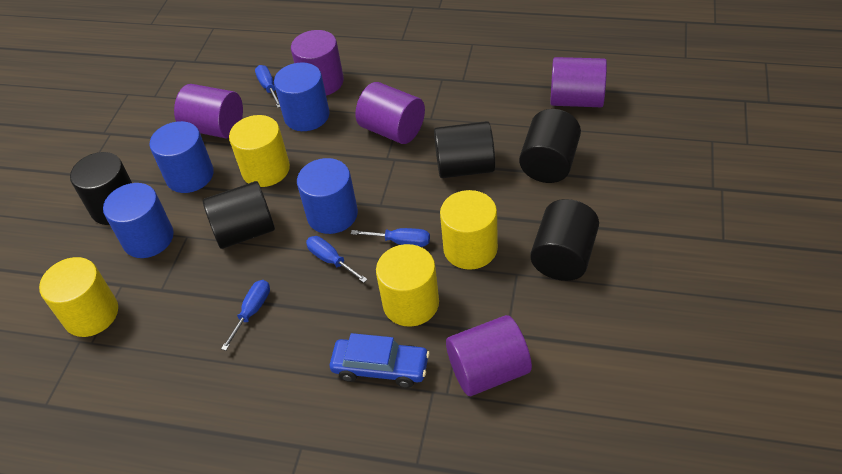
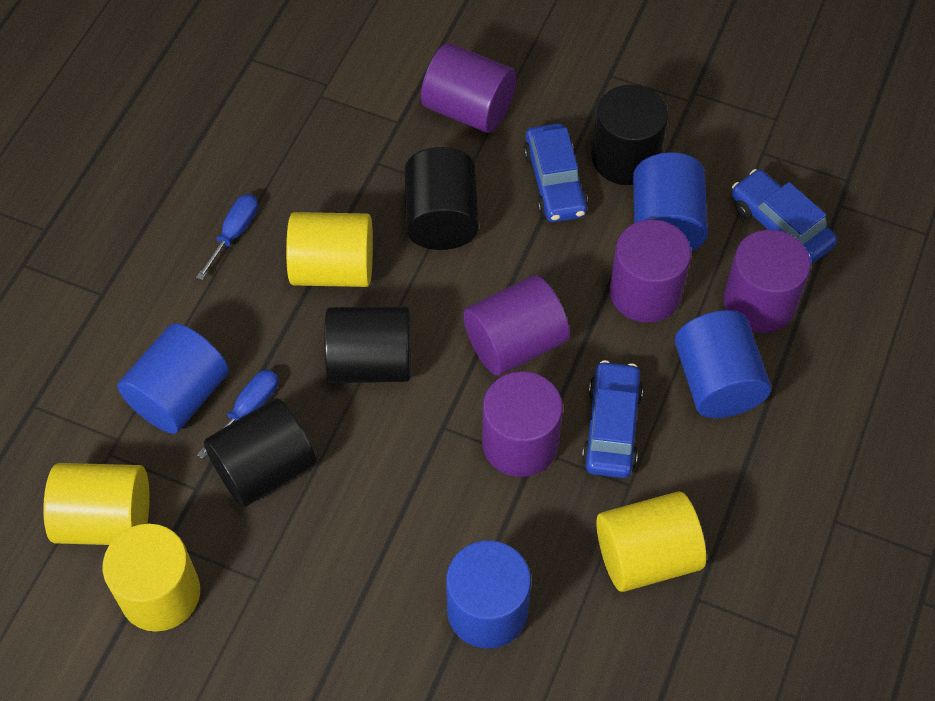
black cylinder: [70,152,132,225] [203,181,275,249] [434,121,495,178] [519,109,581,183] [530,199,599,281] = 5 -> [204,398,316,507] [324,306,411,383] [404,147,479,250] [592,85,668,185] = 4
blue car: [330,333,430,388] = 1 -> [524,123,588,222] [582,360,643,478] [732,169,837,264] = 3
blue screwdriver: [221,280,270,351] [255,65,280,108] [306,236,368,283] [351,228,430,247] = 4 -> [196,194,258,280] [197,370,278,459] = 2

